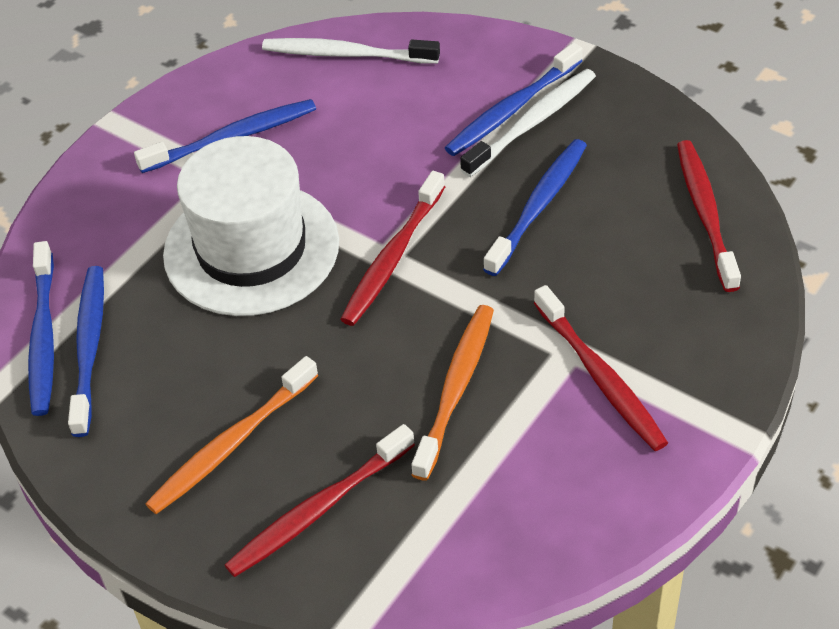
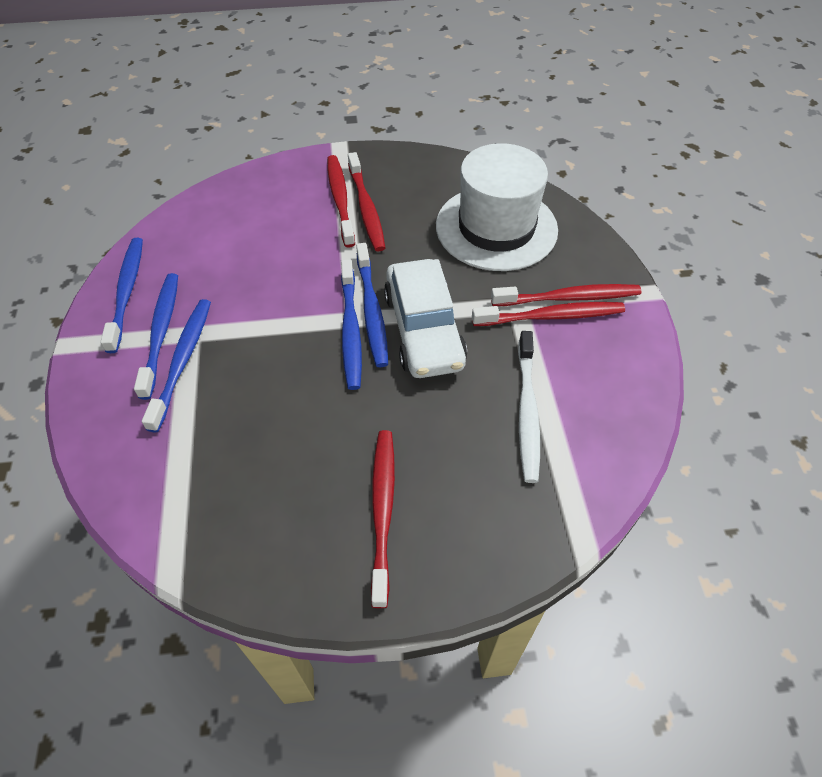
orange toothbrush: [145,356,318,514] [411,305,494,481] = 2 -> none = 0
red toothbrush: [225,424,415,577] [340,171,445,326] [534,285,668,451] [677,140,741,292] = 4 -> [327,155,355,248] [348,152,385,252] [371,430,395,608] [472,302,625,326] [491,284,642,306] = 5
white car: none = 0 -> [384,259,467,378] = 1
white toothbrush: [262,38,440,64] [460,69,596,177] = 2 -> [518,331,540,483] = 1

